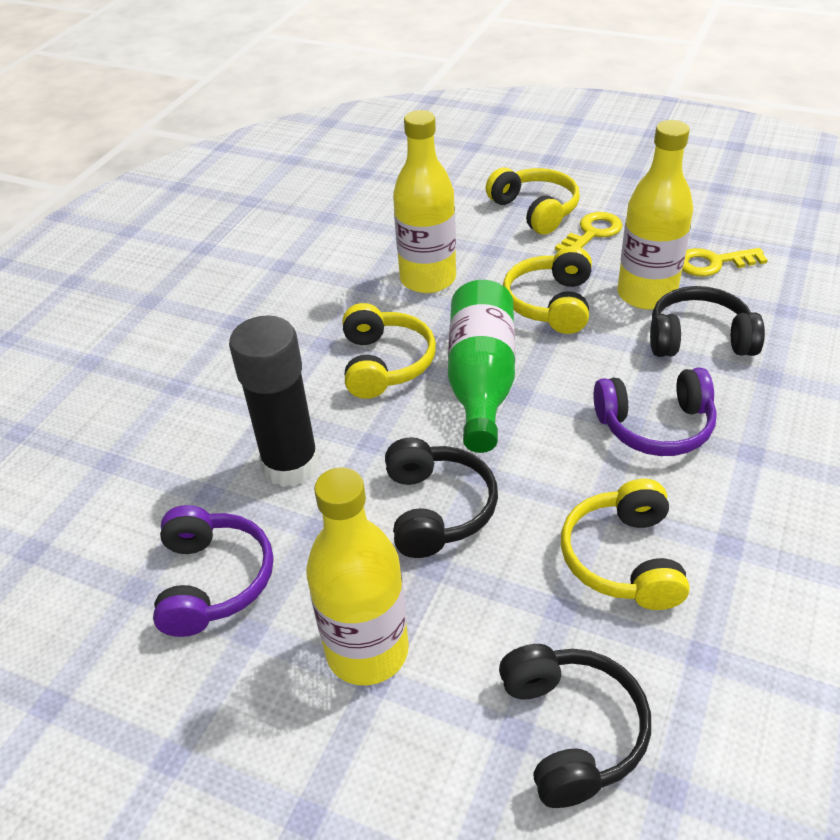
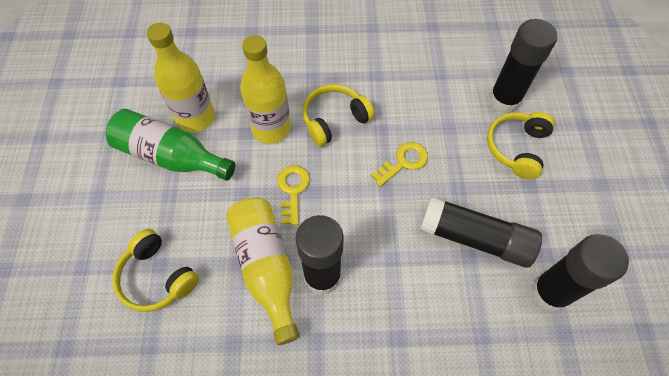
black glue stick: [229,315,319,487] = 1 -> [295,215,344,295] [420,196,542,268] [489,19,557,113] [531,234,629,312] = 4
black headphones: [385,438,498,558] [499,644,651,808] [650,286,765,357] = 3 -> none = 0
purple headphones: [153,505,273,637] [594,368,717,456] = 2 -> none = 0
yellow headphones: [343,303,436,399] [486,168,580,234] [503,246,592,334] [561,479,690,610] = 4 -> [112,229,199,312] [303,84,375,146] [487,112,555,179] = 3

